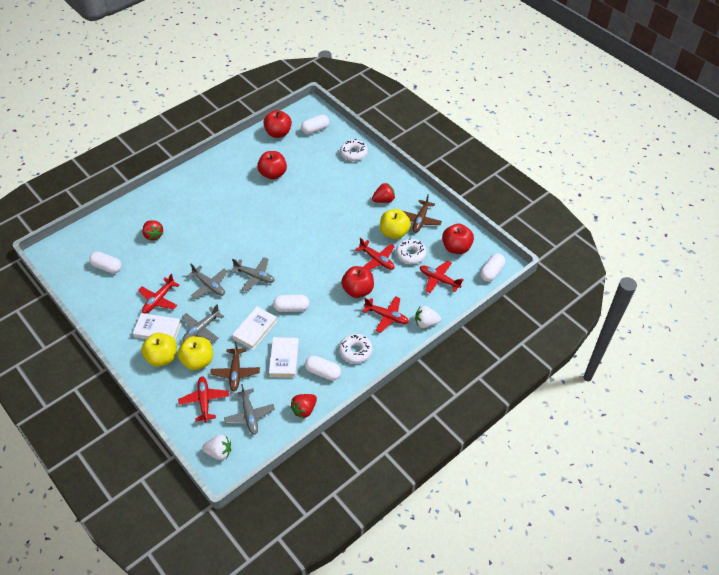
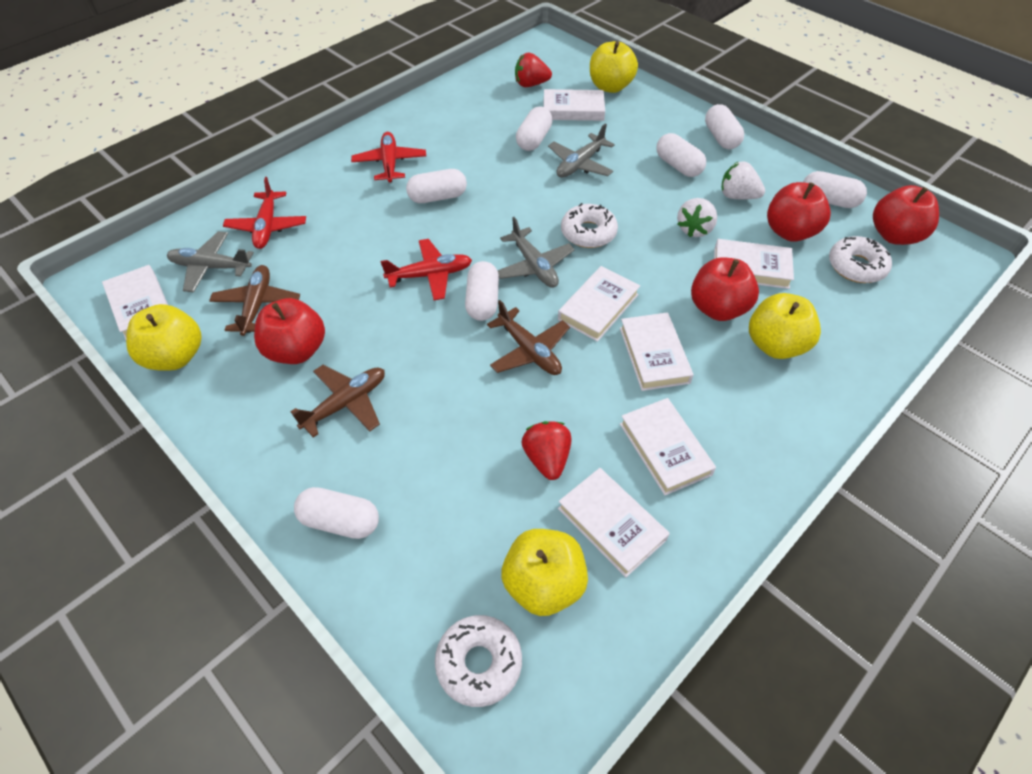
brown plane: [210,342,260,391] [403,195,442,233] = 2 -> [209,265,300,336] [291,365,385,437] [487,300,570,375] = 3
grey plane: [182,304,224,342] [187,264,228,299] [224,384,275,435] [231,257,275,291] = 4 -> [167,231,254,292] [498,217,575,288] [548,123,615,178] = 3
red plane: [138,274,179,314] [178,377,229,422] [356,238,395,270] [362,296,409,333] [420,261,464,293] = 5 -> [223,177,306,249] [351,132,426,183] [381,239,472,300] = 3
red strawberry: [142,220,163,240] [290,394,317,418] [372,183,395,203] = 3 -> [515,53,552,87] [521,421,572,480] = 2
white book: [133,313,181,339] [232,307,277,350] [269,337,299,378] = 3 -> [102,265,168,340] [544,89,605,121] [558,266,640,342] [558,468,670,577] [620,312,694,391] [620,398,716,495] [714,239,794,289] = 7
white capsule: [89,252,122,273] [273,294,309,312] [301,115,329,134] [305,356,341,381] [480,253,505,282] = 5 -> [294,487,379,539] [406,169,467,203] [465,261,499,321] [516,106,553,151] [656,133,706,177] [705,104,744,149] [803,171,867,208] = 7
yellow apple: [141,333,177,367] [178,336,213,370] [380,209,411,239] = 3 -> [126,304,202,371] [501,529,588,616] [590,41,638,93] [749,293,821,359] = 4

